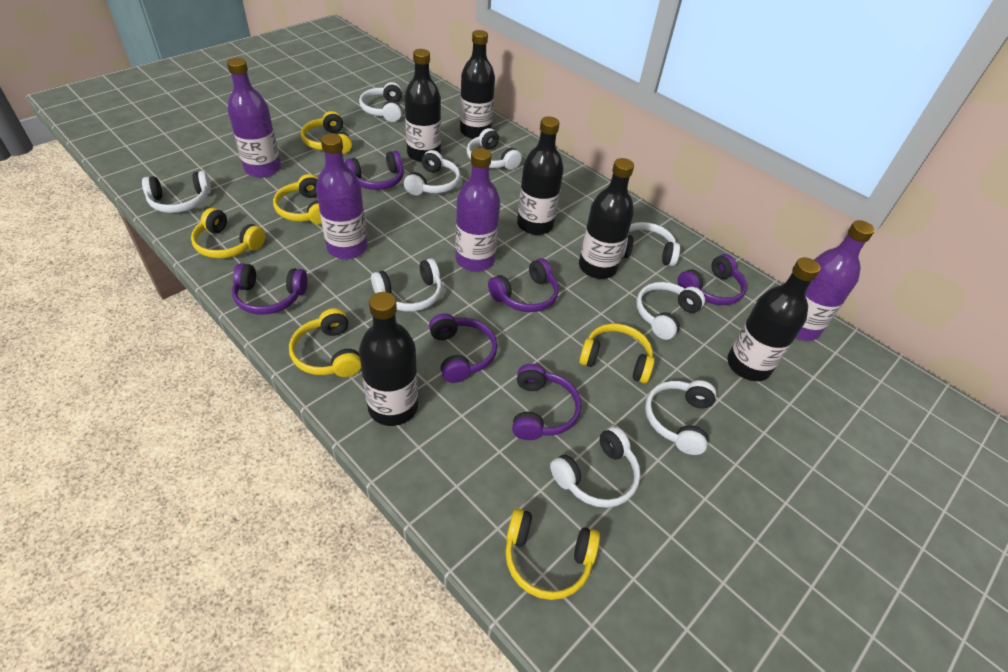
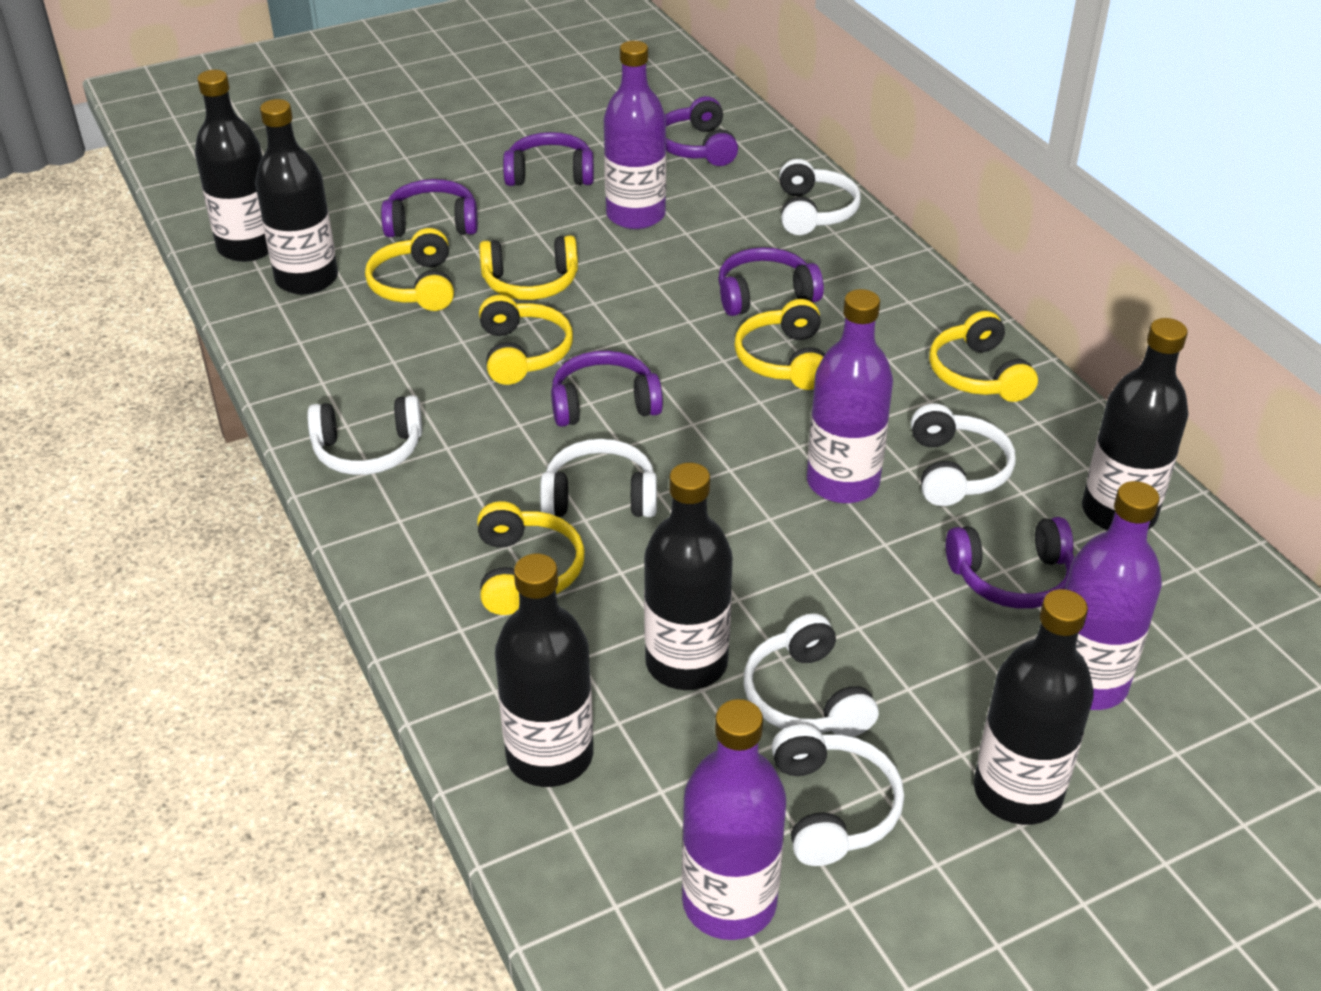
white headphones: [142,171,211,213] [359,82,402,122] [371,258,442,312] [404,150,460,195] [467,128,522,170] [550,427,641,508] [622,222,680,266] [636,282,705,340] [645,380,716,455] = 9 -> [307,395,422,475] [540,439,657,517] [744,613,879,737] [771,725,904,866] [779,159,861,235] [911,403,1016,506] = 6

